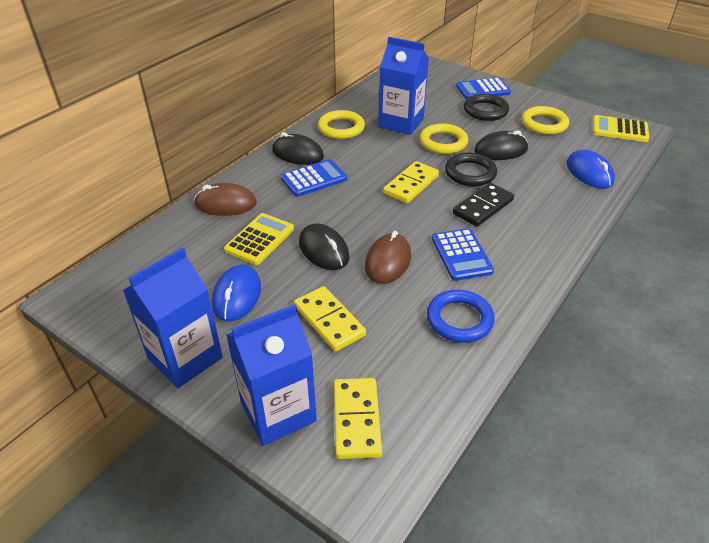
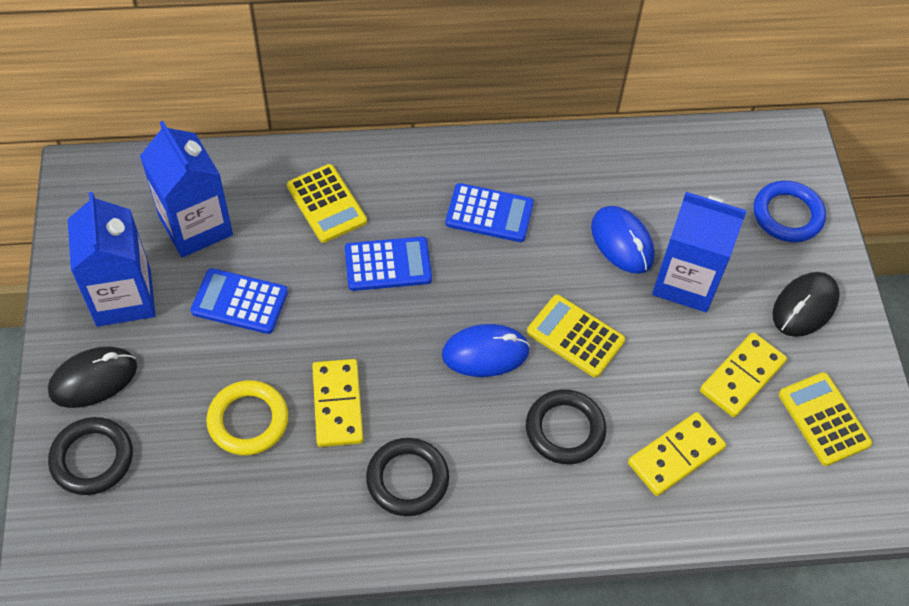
black domino: [453,183,514,227] = 1 -> none = 0
black mouse: [272,132,324,165] [299,223,350,270] [474,130,528,160] = 3 -> [48,347,137,408] [772,272,840,337] = 2
black ring: [445,152,497,186] [464,94,509,121] = 2 -> [48,417,133,495] [366,438,449,516] [526,389,606,465] = 3
brown mouse: [194,183,257,216] [365,231,411,284] = 2 -> none = 0
yellow calculator: [224,213,294,265] [593,115,649,142] = 2 -> [287,164,367,243] [527,295,625,377] [779,372,872,466] = 3
yellow ring: [318,110,365,139] [420,124,468,154] [522,106,569,135] = 3 -> [206,380,288,455] = 1

